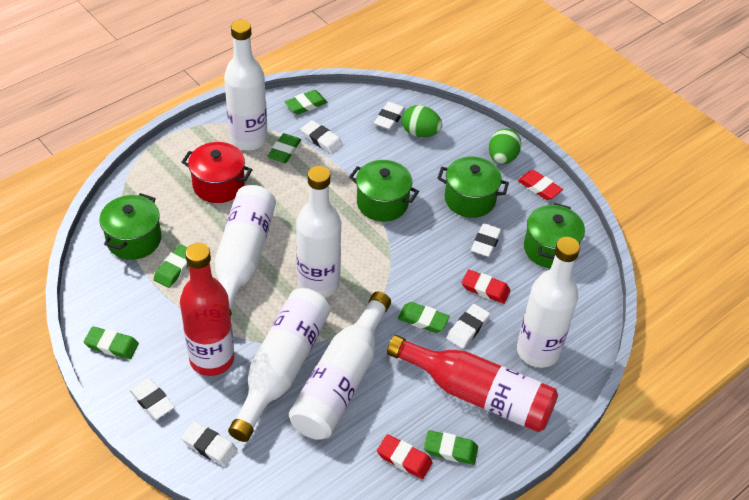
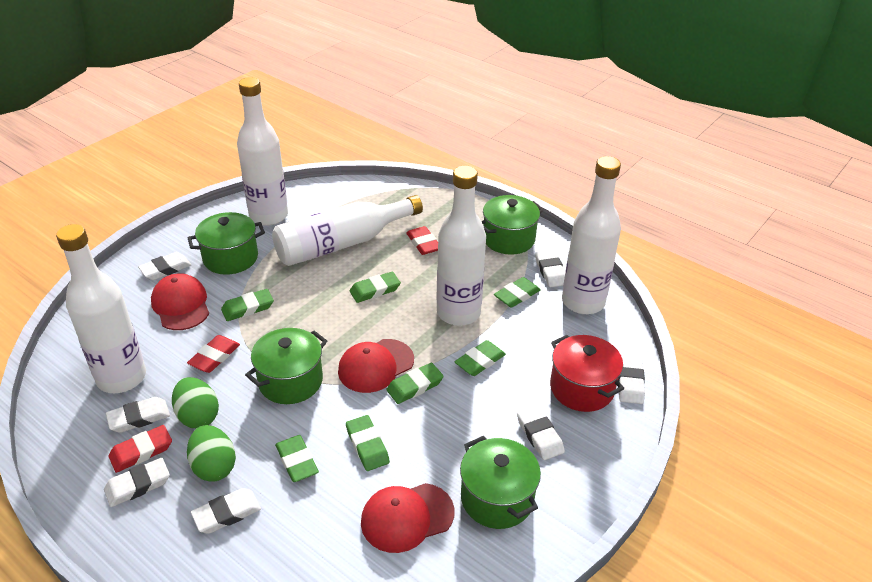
green eraser: [84,326,139,359] [153,244,189,288] [267,133,301,163] [285,90,327,115] [398,302,450,333] [424,430,478,465] = 6 -> [221,289,274,321] [275,435,319,482] [346,415,390,471] [350,272,401,303] [386,363,444,404] [454,340,506,376] [494,277,541,308] = 7
red bottle: [180,243,234,376] [387,335,558,432] = 2 -> none = 0
red cap: none = 0 -> [151,273,209,330] [338,339,414,393] [361,483,454,553] = 3
white bottle: [215,185,276,317] [224,20,267,151] [228,288,330,442] [289,291,391,440] [296,166,341,298] [517,237,580,368] = 6 -> [56,224,146,393] [237,77,288,226] [272,195,423,266] [436,166,486,326] [562,156,621,314] = 5
white eraser: [129,378,175,419] [181,422,238,466] [301,120,343,154] [374,102,405,130] [447,304,490,349] [471,223,502,257] = 6 -> [104,458,170,507] [106,397,170,433] [138,252,191,280] [191,488,261,534] [517,405,565,460] [535,250,565,287] [618,356,645,404] = 7

